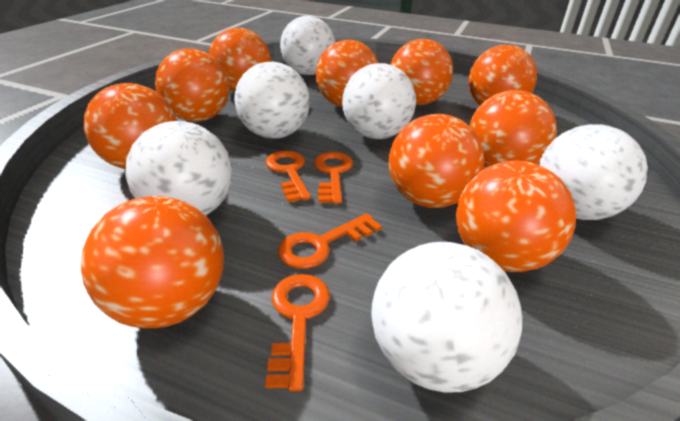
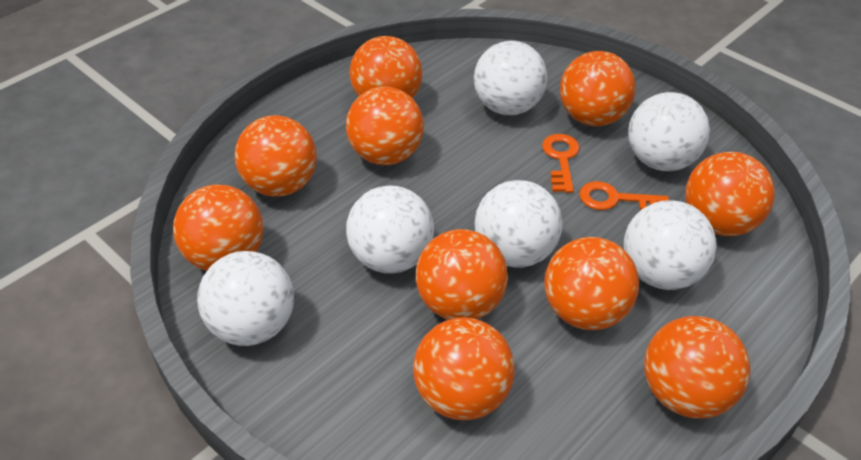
orange key: [265,151,311,202] [265,274,330,391] [278,213,382,269] [314,152,353,204] = 4 -> [542,134,580,193] [579,181,669,210] = 2

